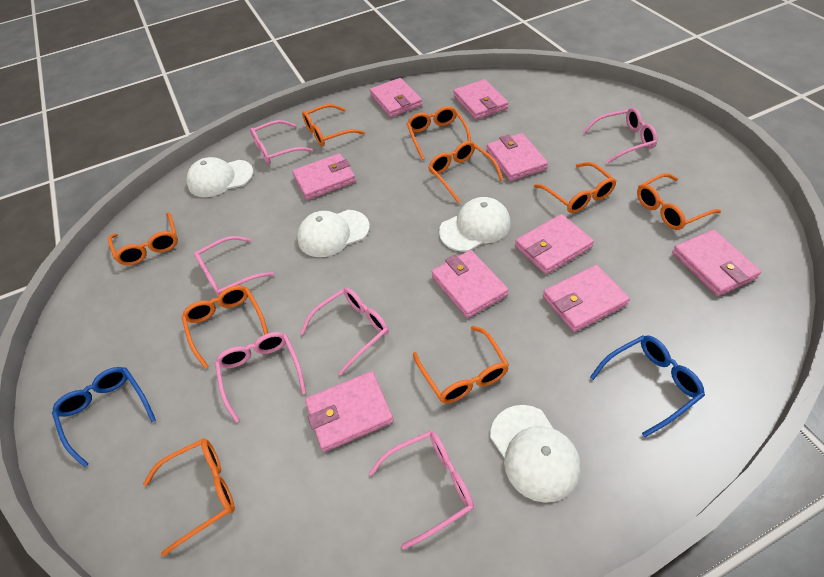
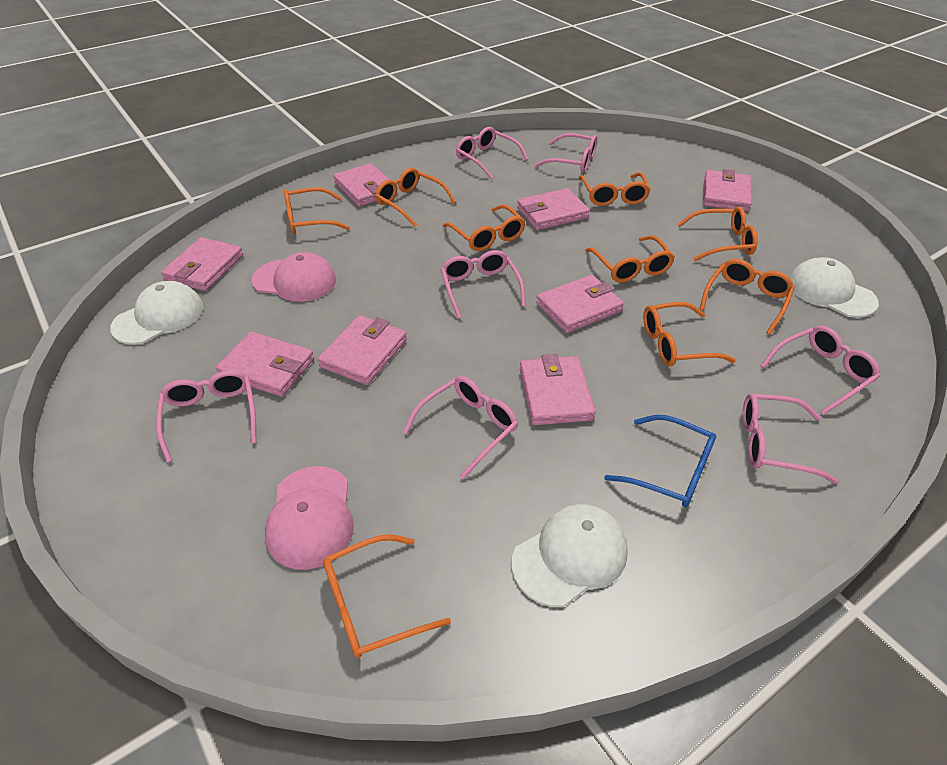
blue glasses: [52,367,156,467] [590,335,705,437] = 2 -> [604,415,716,507] = 1
pink cap: none = 0 -> [251,252,336,302] [265,466,354,570] = 2
pink glasses: [194,236,274,296] [215,332,306,422] [250,120,313,164] [300,288,389,376] [369,431,474,550] [583,108,657,163] = 6 -> [156,370,256,463] [403,376,518,479] [440,250,526,319] [456,127,529,179] [534,133,597,173] [743,393,838,484] [761,326,881,415] = 7
pink wallet: [292,153,356,200] [305,371,394,452] [370,78,422,117] [432,250,508,318] [453,79,508,120] [486,133,548,181] [515,214,594,274] [543,265,630,332] [672,230,762,296] = 9 -> [161,237,243,291] [216,332,314,397] [318,315,407,385] [333,163,398,207] [517,188,590,230] [520,354,596,425] [536,275,624,333] [703,169,751,212] = 8
white cap: [186,157,253,197] [297,210,370,257] [439,197,510,252] [490,405,580,503] = 4 -> [110,281,203,345] [511,504,628,607] [789,257,879,318] = 3

